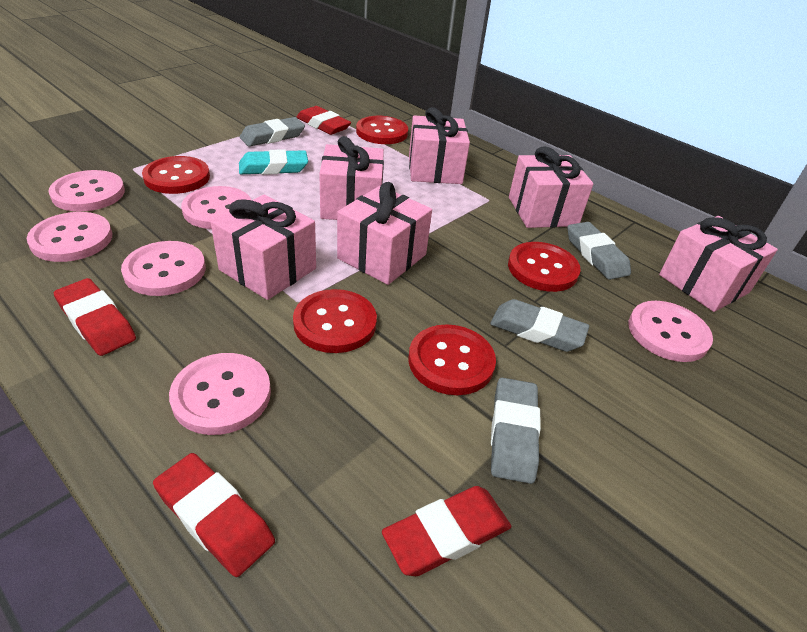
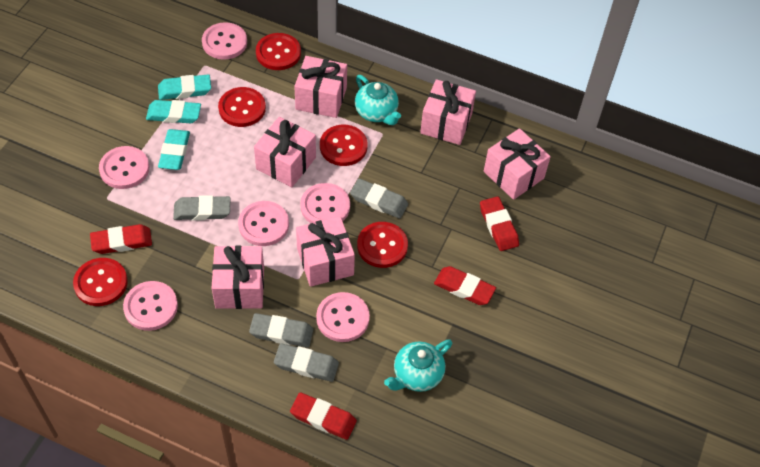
turquoise eraser: [239,149,308,175] = 1 -> [146,100,201,123] [158,74,211,100] [158,129,190,170] = 3
turquoise teapot: none = 0 -> [355,75,401,125] [384,339,452,392] = 2

